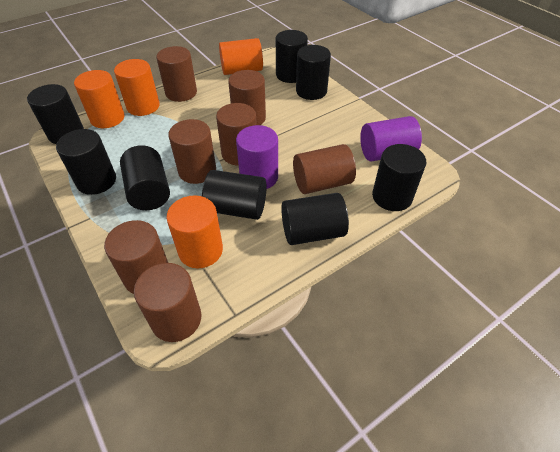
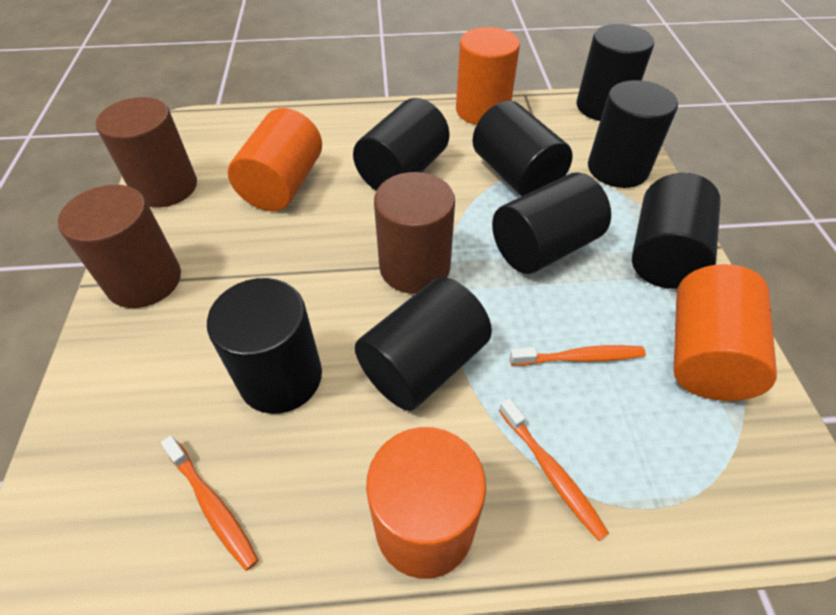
brown cylinder: [104,220,168,294] [134,263,201,342] [156,46,197,102] [168,119,216,184] [216,103,257,165] [228,70,266,125] [293,144,356,194] = 7 -> [58,185,181,308] [96,97,197,208] [374,172,455,294] = 3
orange toothbrush: none = 0 -> [161,436,258,571] [499,398,609,541] [510,345,646,366] = 3
purple cylinder: [236,125,278,189] [360,116,422,161] = 2 -> none = 0

